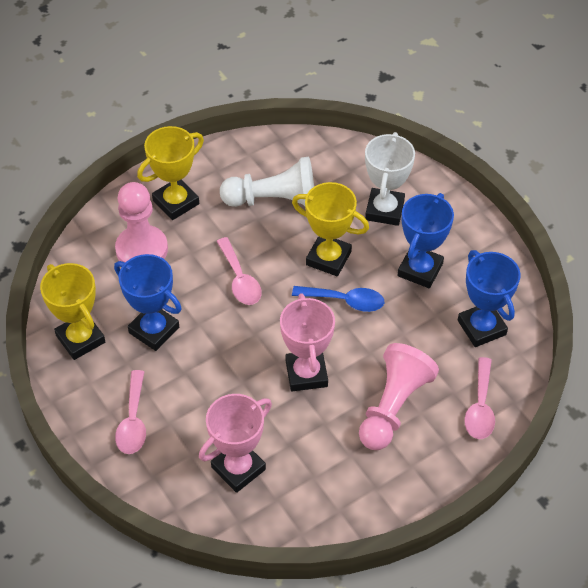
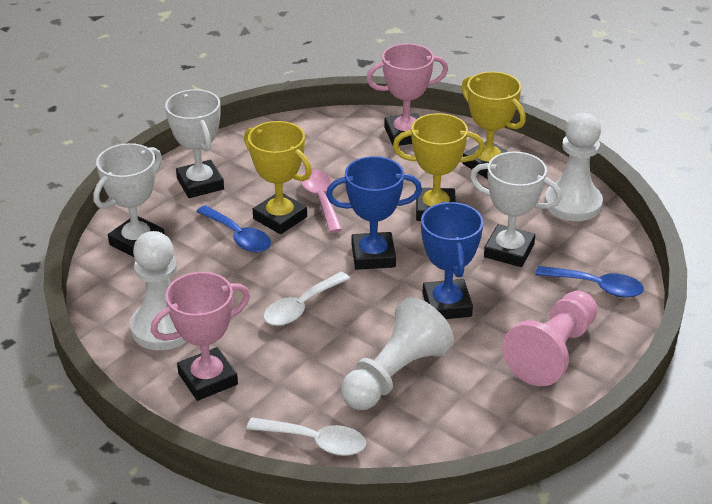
blue spoon: [292,286,384,312] = 1 -> [196,205,271,253] [535,266,644,298] = 2
blue trophy: [114,254,182,351] [397,193,454,288] [458,250,521,347] = 3 -> [326,156,422,270] [421,202,484,319] = 2
pink pawn: [115,182,168,262] [359,343,439,450] = 2 -> [502,291,597,386] = 1
pink spoon: [115,370,146,454] [216,237,262,305] [465,357,495,439] = 3 -> [300,169,343,233] = 1
white pawn: [220,157,314,207] = 1 -> [130,231,187,350] [341,297,454,410] [544,113,603,221] = 3
white spoon: none = 0 -> [246,417,366,456] [263,272,350,326] = 2
white trophy: [365,132,415,226] = 1 -> [93,143,165,257] [165,89,224,198] [470,152,562,267] = 3

